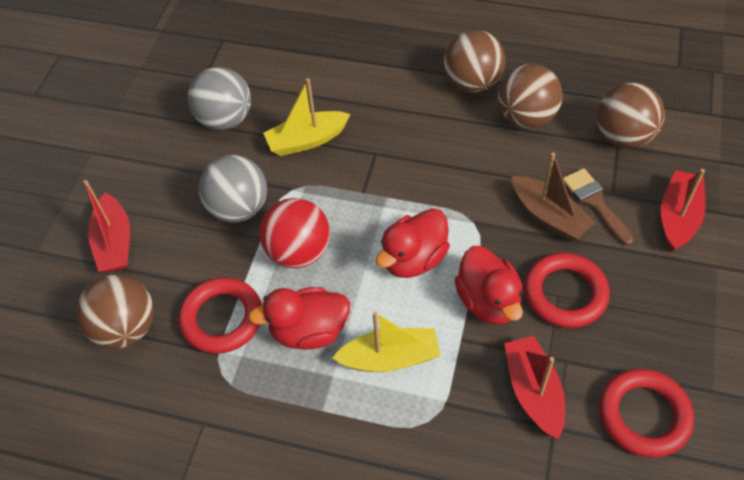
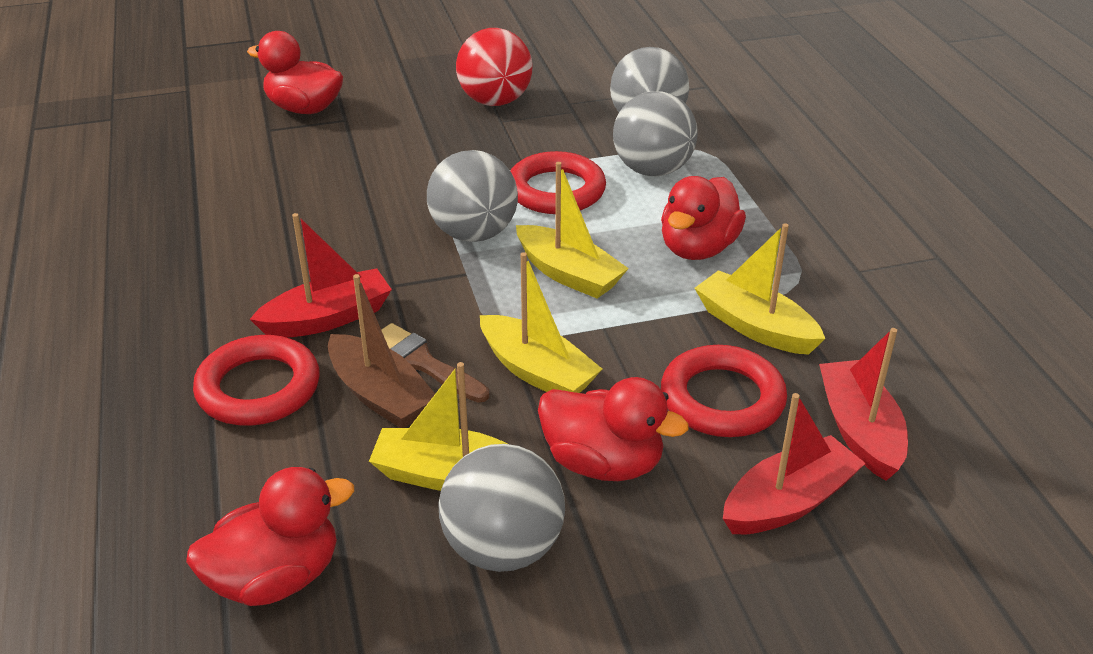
brown ball: [76,274,154,349] [444,30,505,93] [498,64,563,128] [597,83,665,148] = 4 -> none = 0
grey ball: [188,67,251,130] [199,155,267,223] = 2 -> [427,150,518,242] [438,444,565,572] [610,47,689,112] [613,91,698,176] = 4
red duck: [248,287,350,349] [376,208,450,278] [454,246,523,325] = 3 -> [186,467,354,606] [247,31,343,114] [538,377,689,481] [661,176,746,260] = 4
yellow boat: [263,78,350,156] [332,312,441,372] = 2 -> [369,362,508,491] [480,252,602,393] [516,162,629,298] [695,223,825,355] = 4

